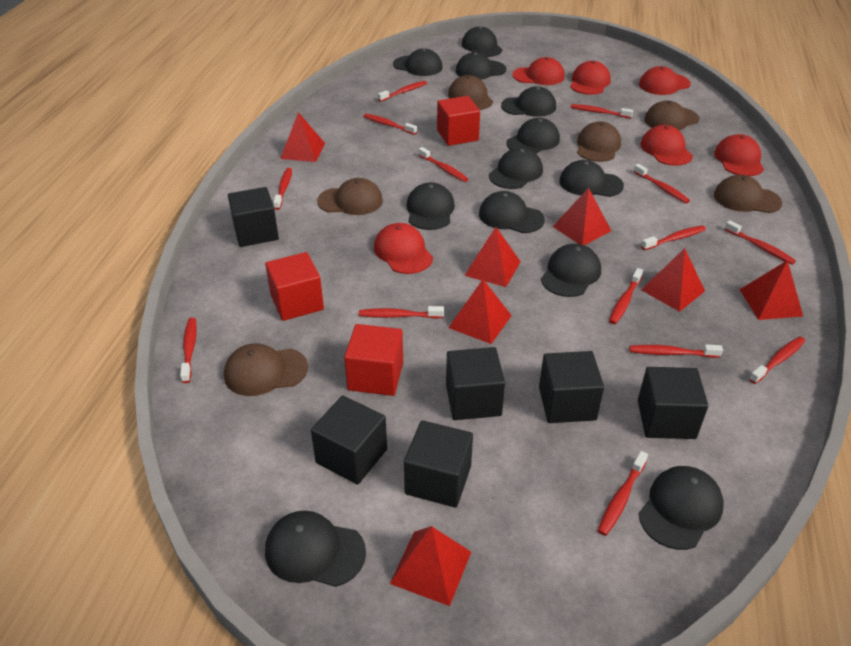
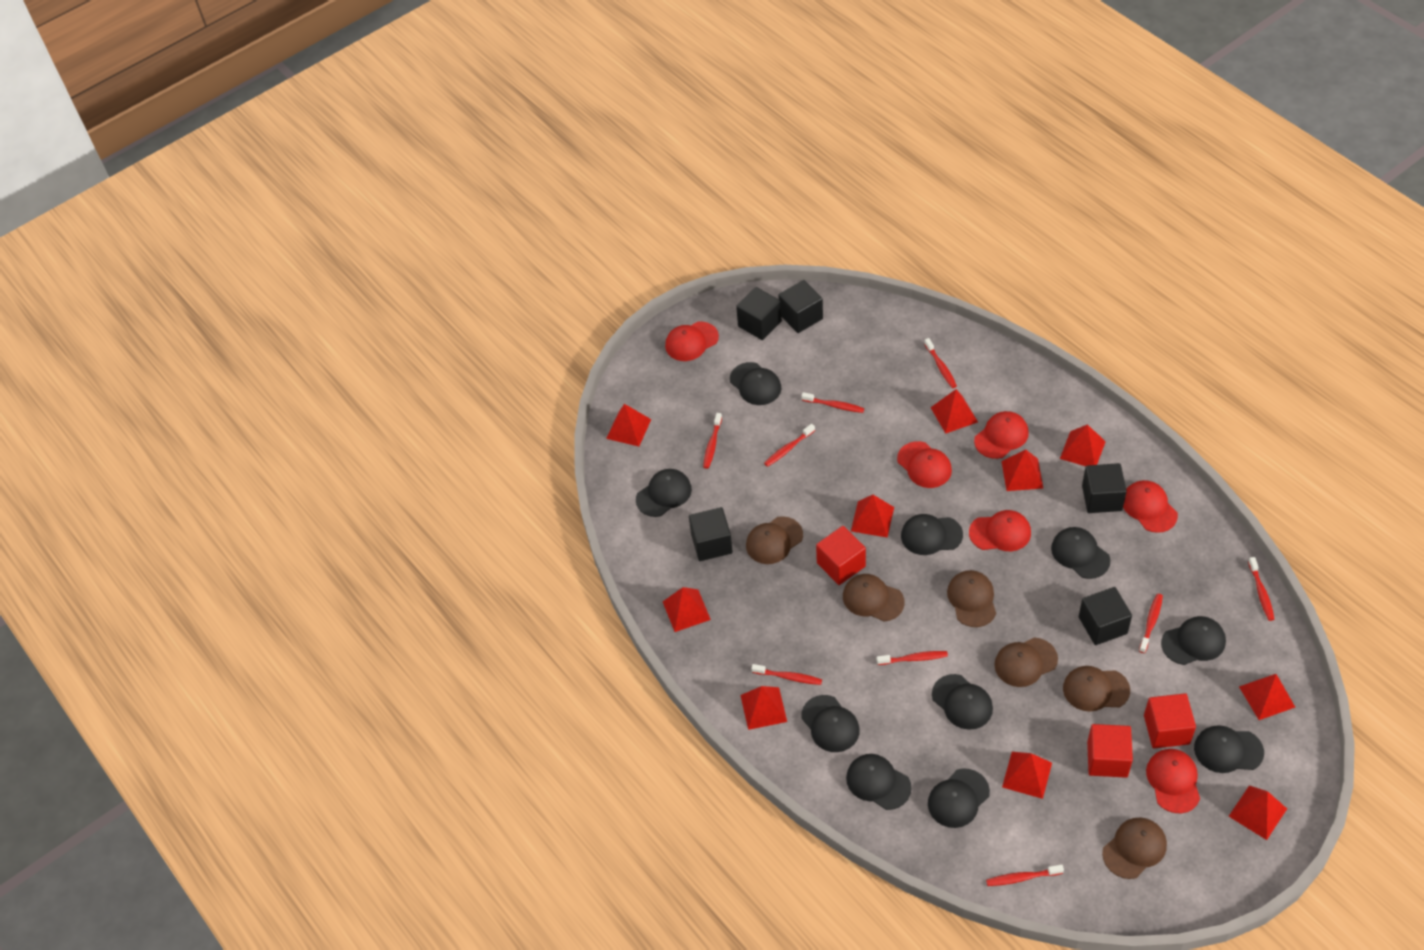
black cap: [265,511,366,587] [393,49,442,76] [406,182,455,230] [455,52,506,80] [462,26,502,57] [479,191,545,233] [489,147,543,189] [501,86,556,117] [506,118,560,154] [541,244,601,297] [559,160,624,197] [639,466,724,550] = 12 -> [636,469,692,517] [730,362,781,405] [801,695,860,752] [846,754,912,810] [901,514,963,555] [928,768,990,828] [932,674,993,730] [1051,527,1110,579] [1161,616,1226,665] [1194,725,1264,773] = 10
black cube: [228,187,279,247] [311,396,387,485] [404,420,473,508] [446,347,505,420] [539,351,604,423] [638,367,708,439] = 6 -> [689,507,733,561] [736,287,782,340] [778,280,823,333] [1079,587,1132,645] [1082,463,1127,513] = 5
red pyramid: [280,112,325,162] [390,526,471,606] [449,279,512,344] [464,227,521,287] [552,188,611,245] [641,248,705,312] [740,260,803,320] = 7 -> [606,404,651,446] [663,587,711,632] [740,686,787,730] [851,495,894,537] [930,389,978,434] [1001,450,1044,491] [1002,752,1052,799] [1060,424,1106,466] [1229,786,1287,840] [1239,674,1295,720] = 10
red toothbrush: [180,318,197,383] [273,168,292,210] [359,306,444,319] [363,114,417,135] [378,81,427,102] [418,147,468,182] [571,104,633,118] [598,451,648,536] [609,268,643,324] [629,344,723,358] [634,164,690,204] [641,225,706,250] [725,220,796,265] [749,336,805,384] = 14 -> [703,413,722,469] [751,664,822,685] [764,424,815,467] [801,392,864,413] [877,651,948,665] [924,338,957,388] [986,865,1064,886] [1139,593,1163,653] [1248,557,1275,621] = 9

